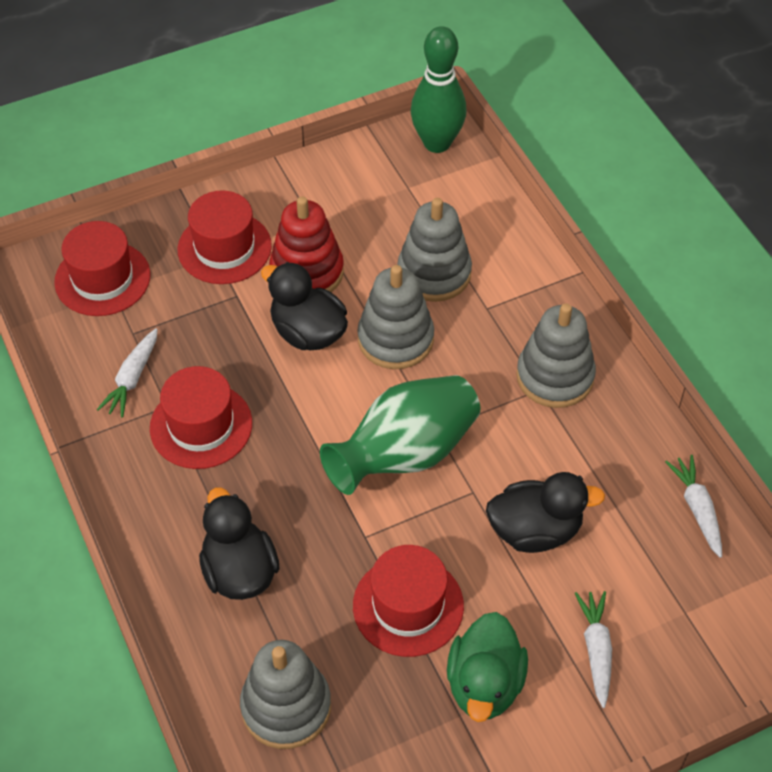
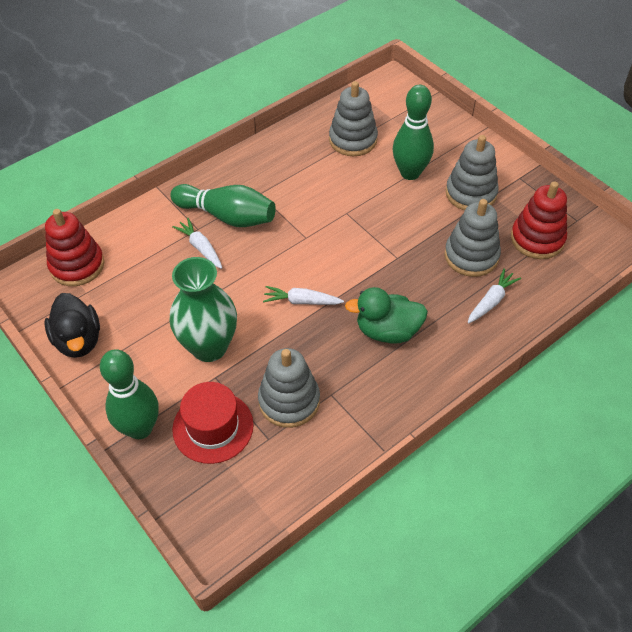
black duck: [199,487,280,600] [261,262,348,350] [486,472,605,553] = 3 -> [44,293,100,358] = 1
green bowling pin: [411,26,467,153] = 1 -> [100,349,159,439] [170,184,276,227] [393,85,434,180] = 3
red hat: [54,221,150,316] [150,366,252,469] [178,191,272,284] [353,545,464,657] = 4 -> [172,382,254,464] = 1
red stacking toy: [269,196,344,292] = 1 -> [45,209,104,286] [511,181,567,259] = 2

